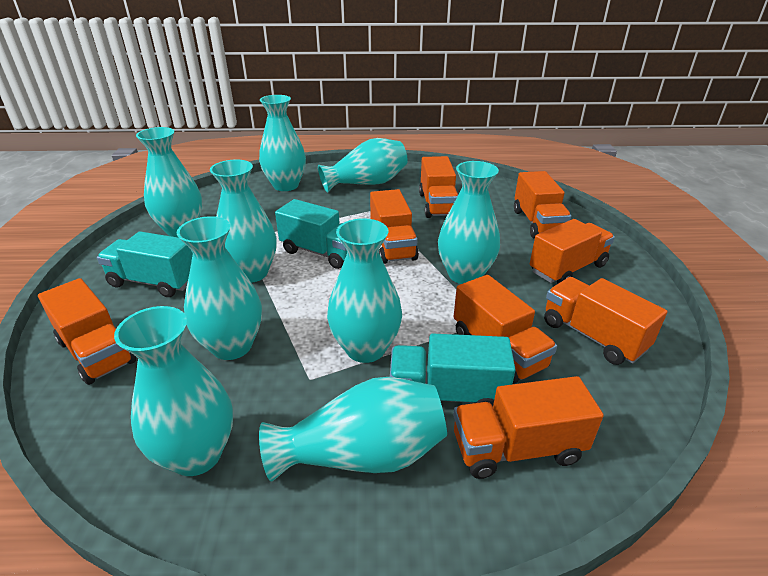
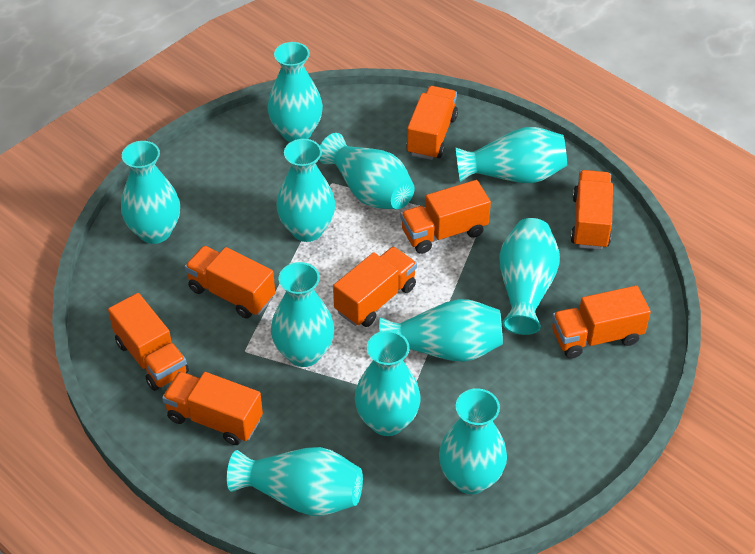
turquoise truck: [97,231,193,297] [275,199,347,269] [390,333,516,406] = 3 -> none = 0
turquoise vase: [114,306,233,476] [136,127,202,237] [177,216,262,360] [210,160,277,283] [259,95,306,191] [259,377,447,482] [318,138,408,193] [327,218,402,363] [438,161,500,284] = 9 -> [121,141,180,244] [227,447,363,516] [267,42,323,142] [271,262,334,367] [277,139,335,242] [319,133,415,209] [355,331,421,436] [379,299,503,362] [439,388,507,494] [456,127,567,183] [499,218,560,335] = 11

